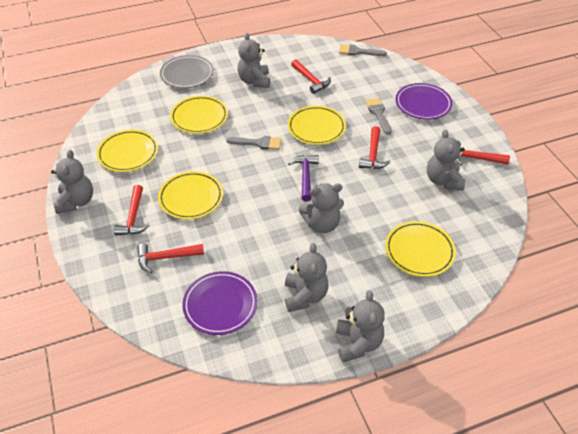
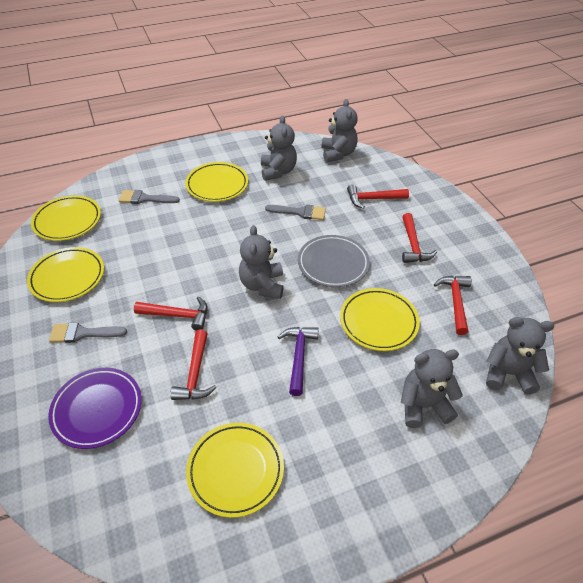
grey teddy bear: [51,150,93,214] [237,33,270,88] [285,243,329,312] [299,183,344,233] [336,290,385,362] [427,129,465,190] = 6 -> [239,225,284,299] [261,116,297,181] [321,99,358,162] [401,349,463,428] [486,317,554,395] = 5
purple plate: [182,271,257,335] [396,83,452,120] = 2 -> [48,368,142,449] = 1

